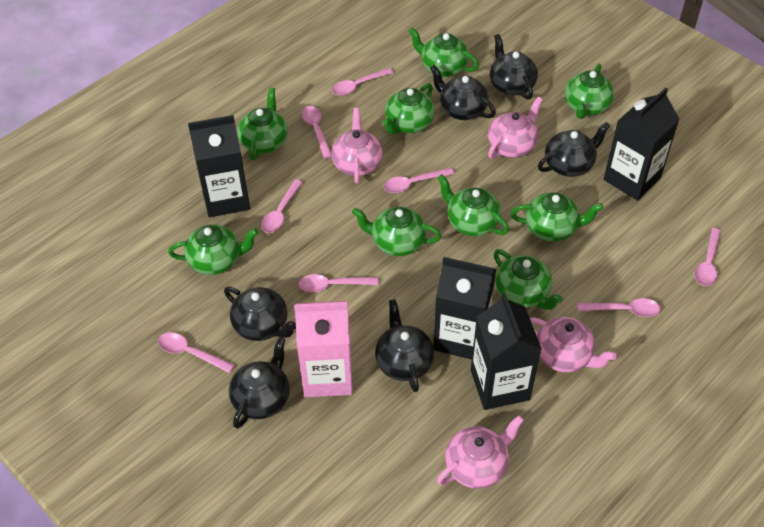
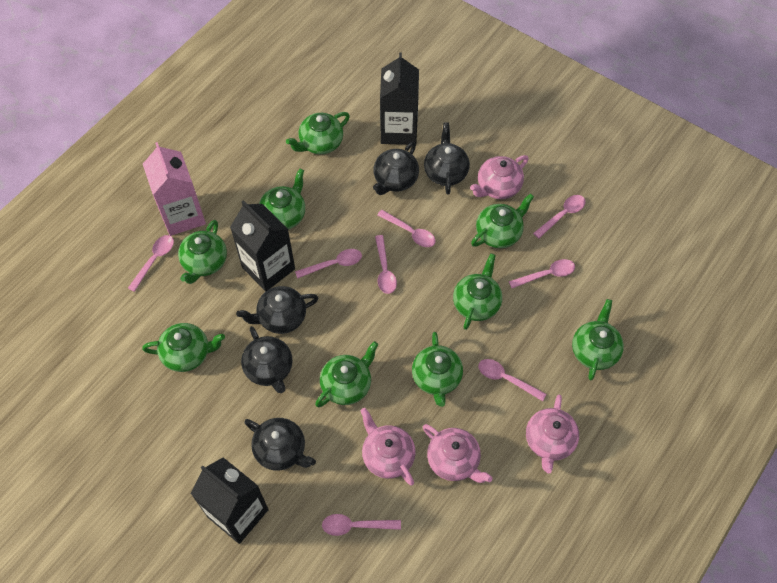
black carton: [188,115,250,217] [433,257,496,360] [471,293,541,410] [604,88,680,201] = 4 -> [191,457,269,544] [230,200,295,292] [380,52,419,145] = 3
black teapot: [224,287,296,341] [229,337,290,429] [375,299,434,392] [430,65,496,120] [490,34,538,100] [538,122,610,177] = 6 -> [236,286,318,334] [241,326,293,393] [244,418,316,471] [373,142,419,195] [424,123,470,195] = 5

